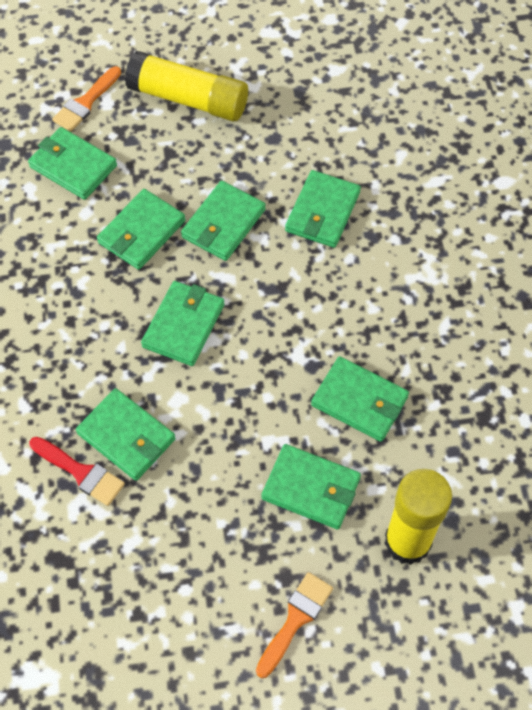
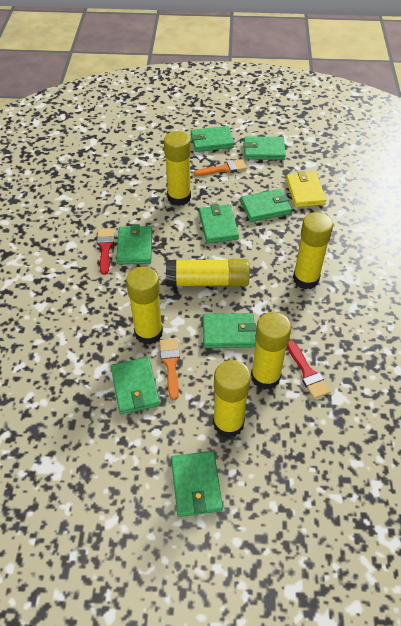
red brush: [30,437,125,506] = 1 -> [97,228,114,275] [287,340,330,399] = 2
yellow glue stick: [125,51,248,121] [384,469,452,565] = 2 -> [126,267,163,345] [164,131,191,206] [166,259,250,287] [213,360,251,438] [251,312,291,390] [293,212,333,289] = 6
yellow wallet: none = 0 -> [286,171,326,207] = 1

